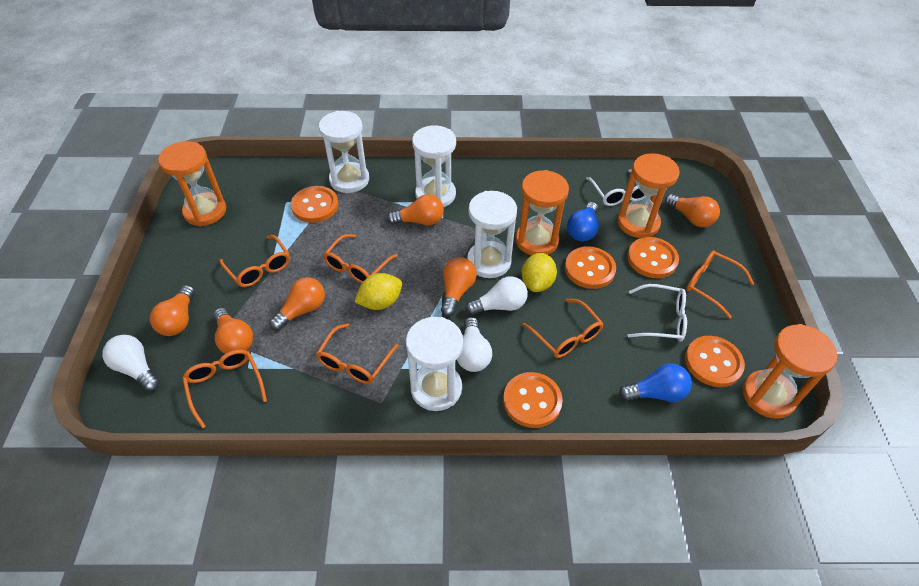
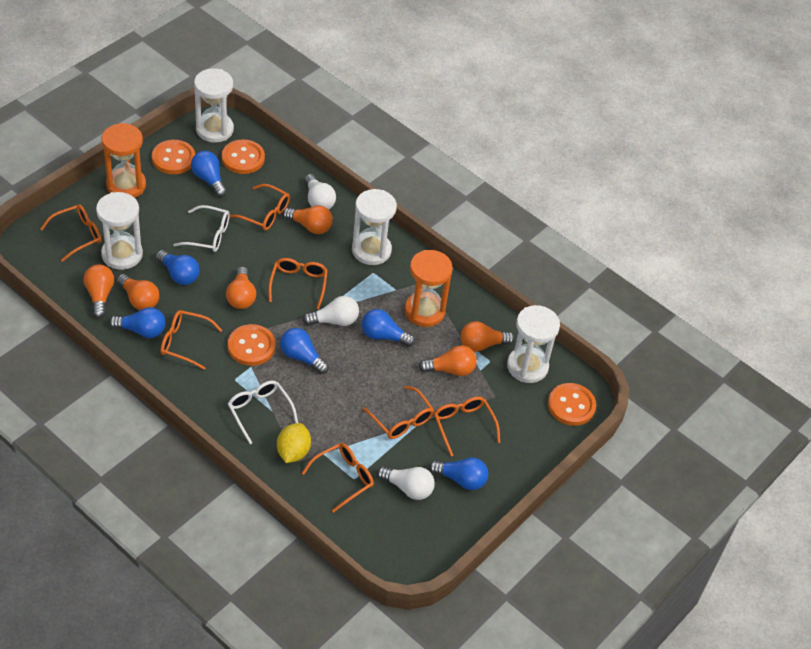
blue light bulb: [567,202,599,241] [619,364,692,402] = 2 -> [109,307,166,338] [156,250,200,285] [191,151,227,197] [280,328,329,374] [362,309,415,347] [429,457,488,490] = 6
orange button: [291,186,339,223] [503,372,563,428] [565,246,616,289] [627,237,679,278] [685,336,745,387] = 5 -> [152,140,195,174] [222,139,265,174] [228,324,275,366] [548,383,596,426] = 4
orange glasses: [182,349,267,428] [220,235,290,287] [316,323,399,384] [323,234,398,283] [523,299,604,358] [686,251,754,319] = 6 -> [40,204,102,262] [160,310,223,370] [229,184,290,230] [268,258,328,309] [302,443,374,513] [363,386,434,439] [434,397,500,456] = 7
orange hourglass: [158,141,226,226] [516,170,569,256] [618,153,680,238] [743,324,837,419] = 4 -> [102,123,146,198] [404,250,453,327] = 2
yellow lemon: [355,273,402,310] [521,253,557,292] = 2 -> [277,423,311,463] = 1

